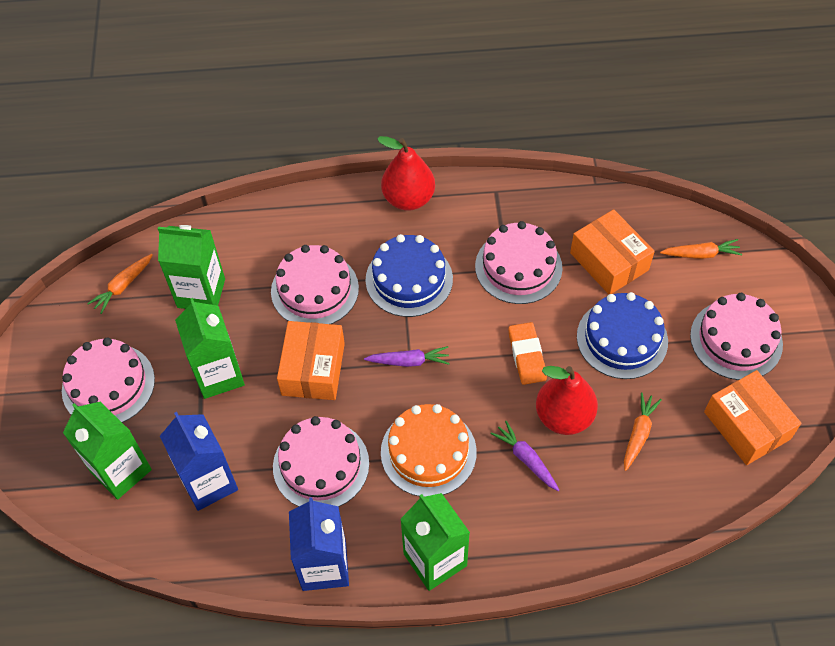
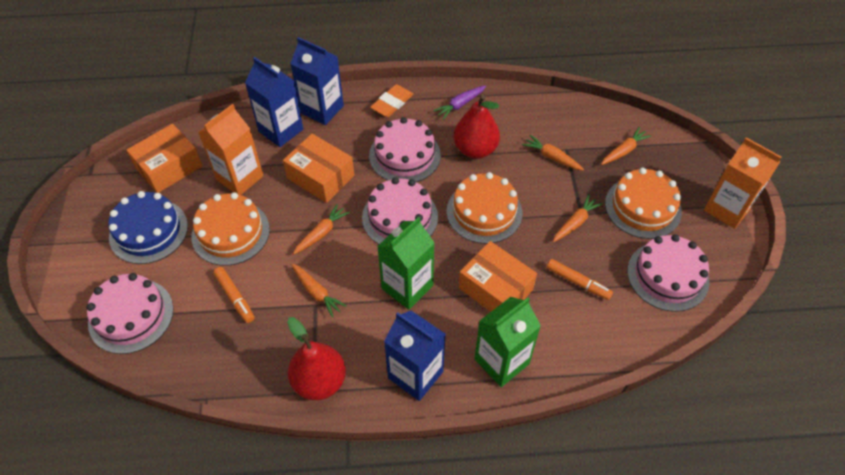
blue cake: [366,234,453,317] [577,292,668,379] = 2 -> [108,191,188,264] = 1
blue carton: [160,412,238,511] [289,497,349,591] = 2 -> [245,57,303,147] [290,37,344,125] [384,311,446,401] = 3
green carton: [63,402,152,500] [158,225,225,309] [175,298,245,399] [400,493,470,591] = 4 -> [377,217,434,310] [474,297,541,387] = 2
orange cake: [381,404,477,497] = 1 -> [192,192,270,266] [447,172,522,244] [605,168,682,239] = 3
orange carrot: [87,254,153,314] [624,392,662,471] [660,239,742,259] = 3 -> [291,264,347,318] [293,204,350,254] [522,135,584,170] [553,195,603,242] [601,127,651,165] = 5
orange carton: none = 0 -> [198,104,263,195] [704,137,781,229] = 2
orange marker: none = 0 -> [213,267,255,323] [547,259,613,300] = 2
pink cake: [62,337,155,423] [271,245,359,324] [273,416,369,507] [475,221,562,304] [690,293,783,380] = 5 -> [86,273,174,354] [362,177,438,244] [369,117,441,182] [627,234,709,312] = 4
purple carrot: [364,346,450,367] [491,421,559,491] = 2 -> [433,85,486,120] = 1

